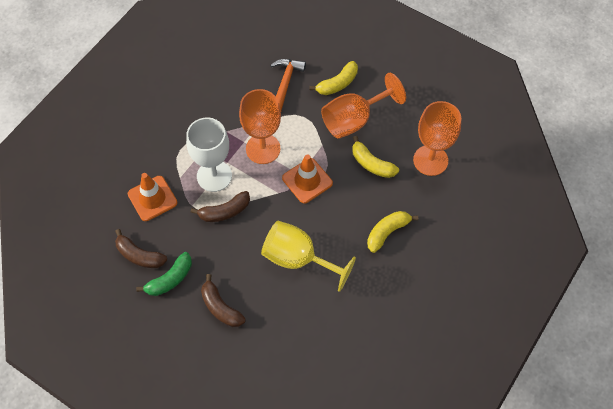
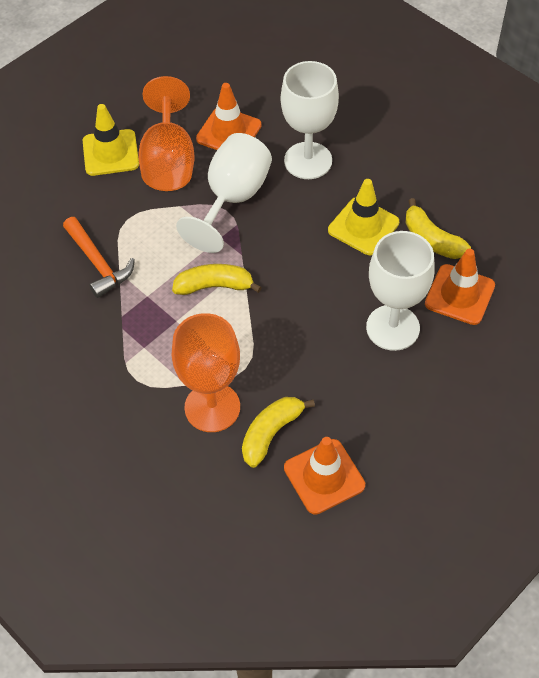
brown banana: [115,229,167,268] [191,191,250,222] [201,274,246,327] = 3 -> none = 0
green banana: [136,252,192,296] = 1 -> none = 0
orange goblet: [239,89,281,164] [321,73,406,139] [413,101,461,176] = 3 -> [138,76,194,191] [172,313,240,432] = 2
orange traffic cone: [128,173,178,221] [282,154,333,203] = 2 -> [196,83,262,150] [284,437,365,515] [425,249,495,325] = 3
white goblet: [186,118,232,192] = 1 -> [176,133,272,253] [281,61,339,179] [366,231,434,351] = 3
yellow goblet: [261,220,356,292] = 1 -> none = 0
yellow traffic cone: none = 0 -> [83,104,139,176] [328,179,399,255] = 2

